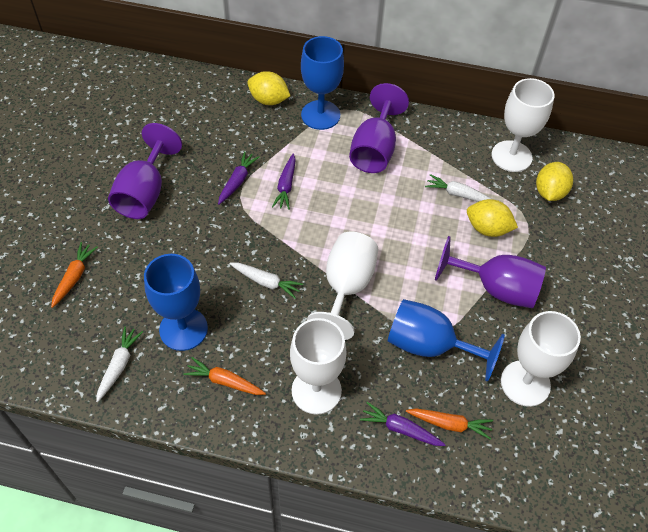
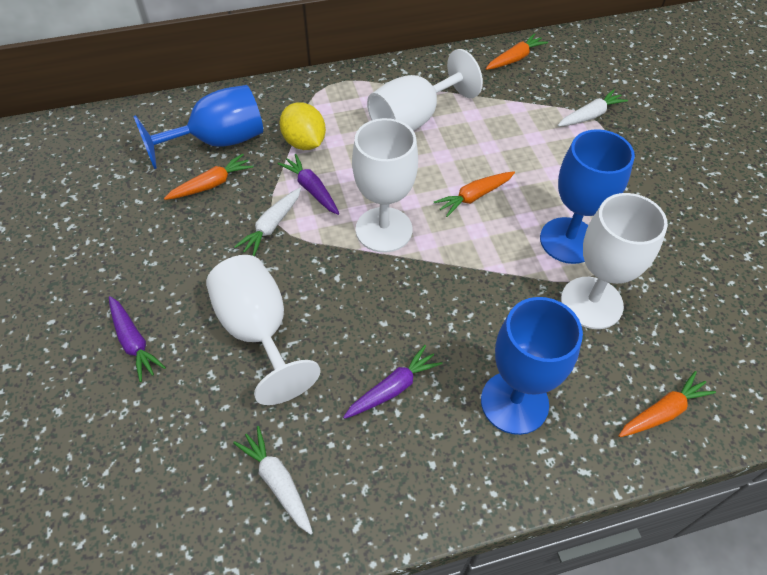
orange carrot: [51,242,98,308] [183,357,266,395] [406,409,493,440] = 3 -> [164,154,253,200] [434,171,515,217] [486,33,548,70] [619,371,716,437] = 4
purple goblet: [108,123,182,219] [349,83,409,173] [435,236,546,308] = 3 -> none = 0
yellow lemon: [247,71,290,105] [467,199,518,237] [536,162,573,201] = 3 -> [280,102,326,150] = 1

